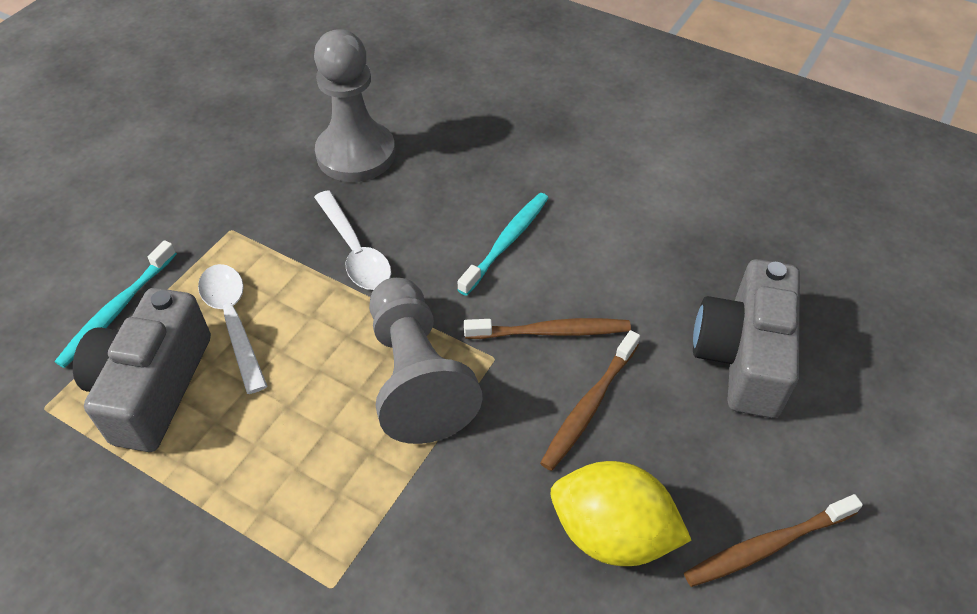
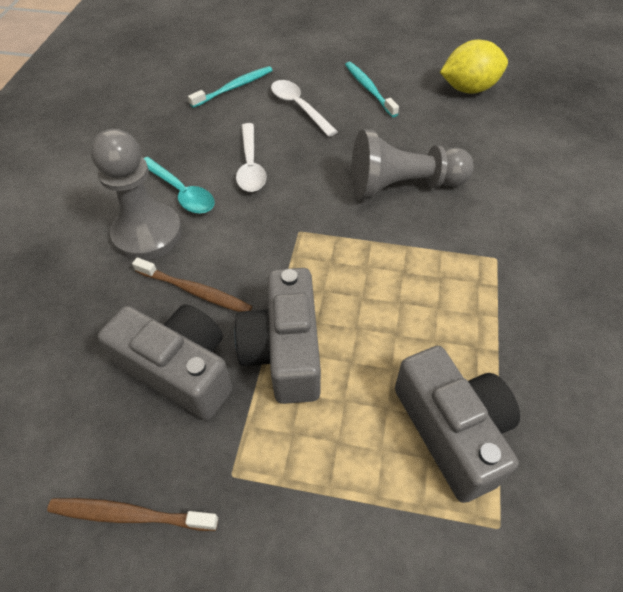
brown toothbrush: [464,318,631,339] [540,330,640,471] [684,494,863,587] = 3 -> [47,498,218,531] [132,257,252,312] = 2
grey camera: [73,288,211,452] [693,259,800,418] = 2 -> [98,305,233,420] [234,268,321,404] [395,346,520,503] = 3
turquoise spoon: none = 0 -> [144,157,215,214] = 1

